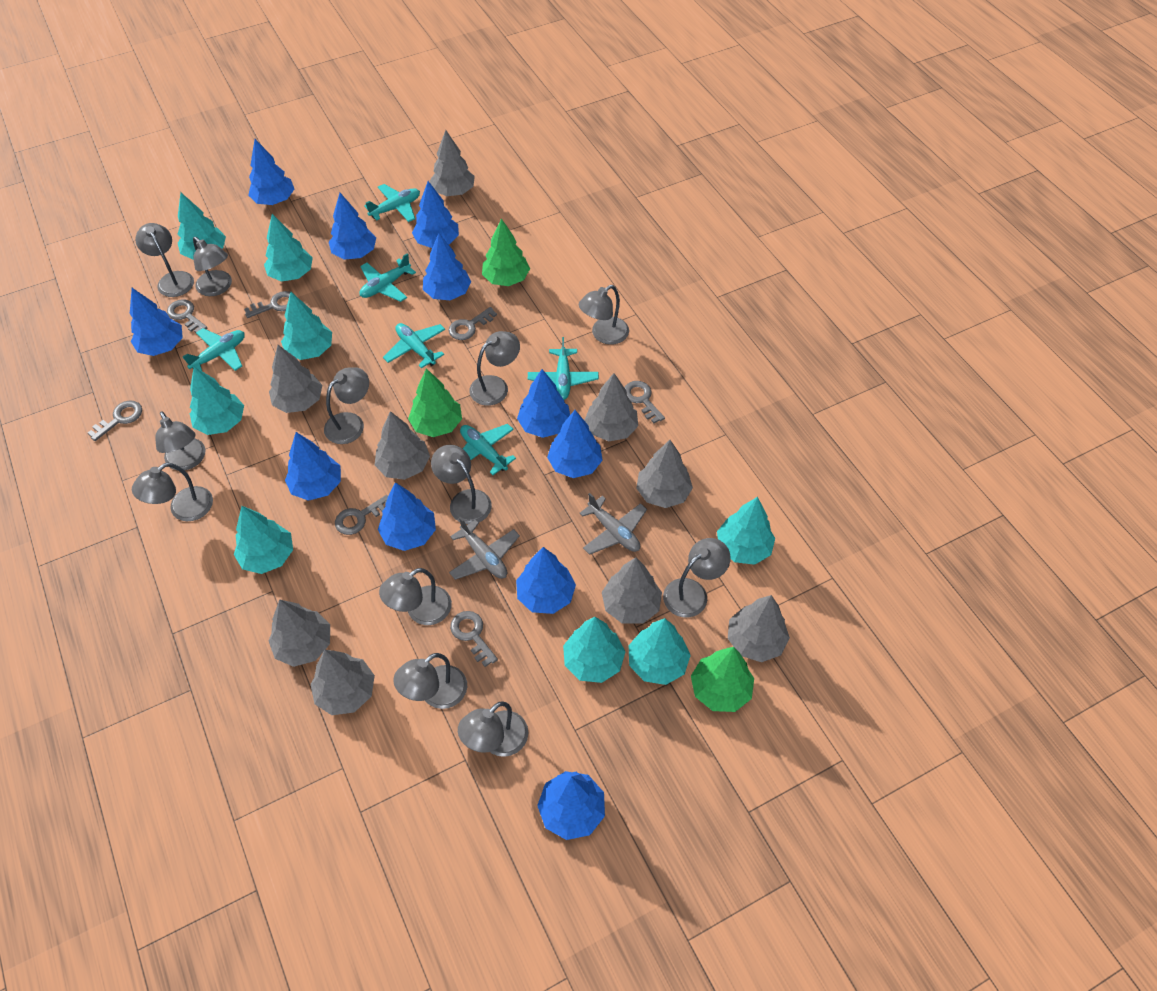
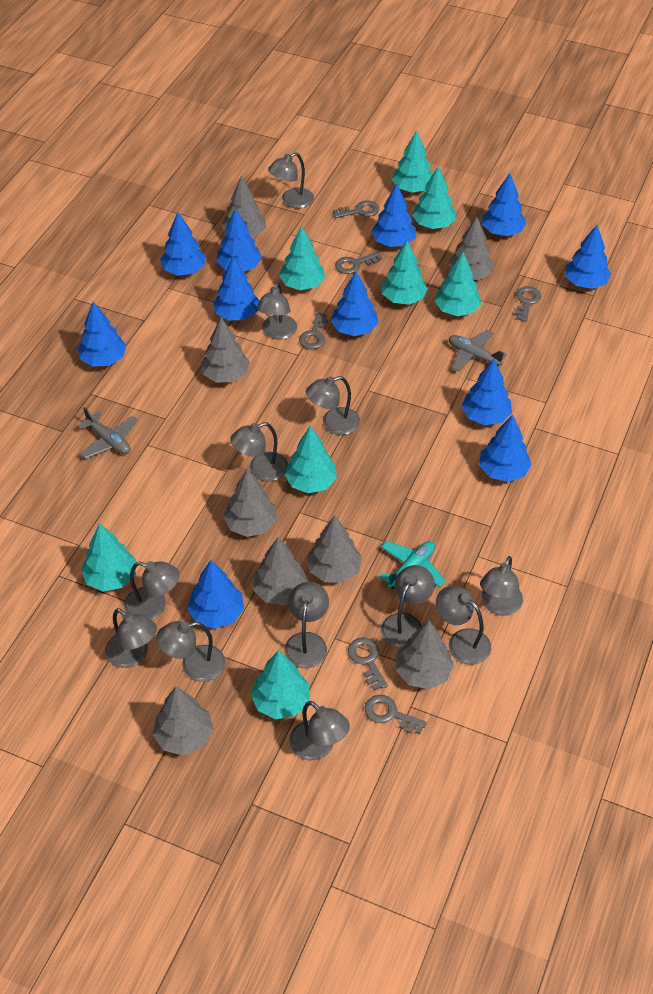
green tree: [408,368,462,437] [482,218,530,286] [691,647,754,712] = 3 -> none = 0
grey key: [88,400,142,441] [167,300,207,333] [244,291,290,318] [335,495,388,535] [448,307,497,340] [450,611,498,667] [624,381,665,423] = 7 -> [299,312,328,349] [333,200,379,218] [335,251,382,274] [348,637,388,691] [365,695,427,734] [515,286,541,322] = 6
grey tree: [268,599,330,667] [269,345,322,413] [311,650,375,715] [375,411,430,480] [430,130,475,196] [584,373,638,441] [602,557,662,624] [636,440,693,508] [728,595,790,662] = 9 -> [153,686,214,756] [201,318,250,382] [222,176,266,237] [223,469,277,537] [253,537,309,605] [307,515,362,583] [396,620,454,689] [449,216,494,280] = 8
turquoise plane: [183,328,245,371] [359,253,416,302] [364,184,420,222] [383,323,445,368] [460,424,516,475] [528,337,599,400] = 6 -> [379,541,446,589] = 1

